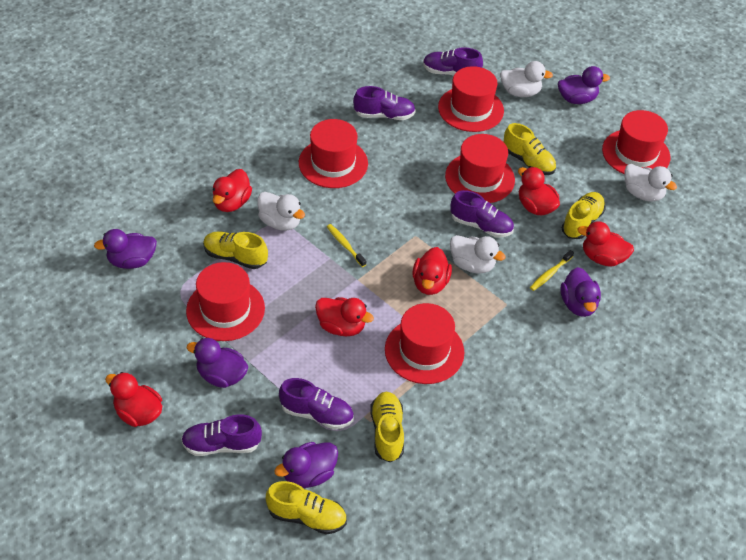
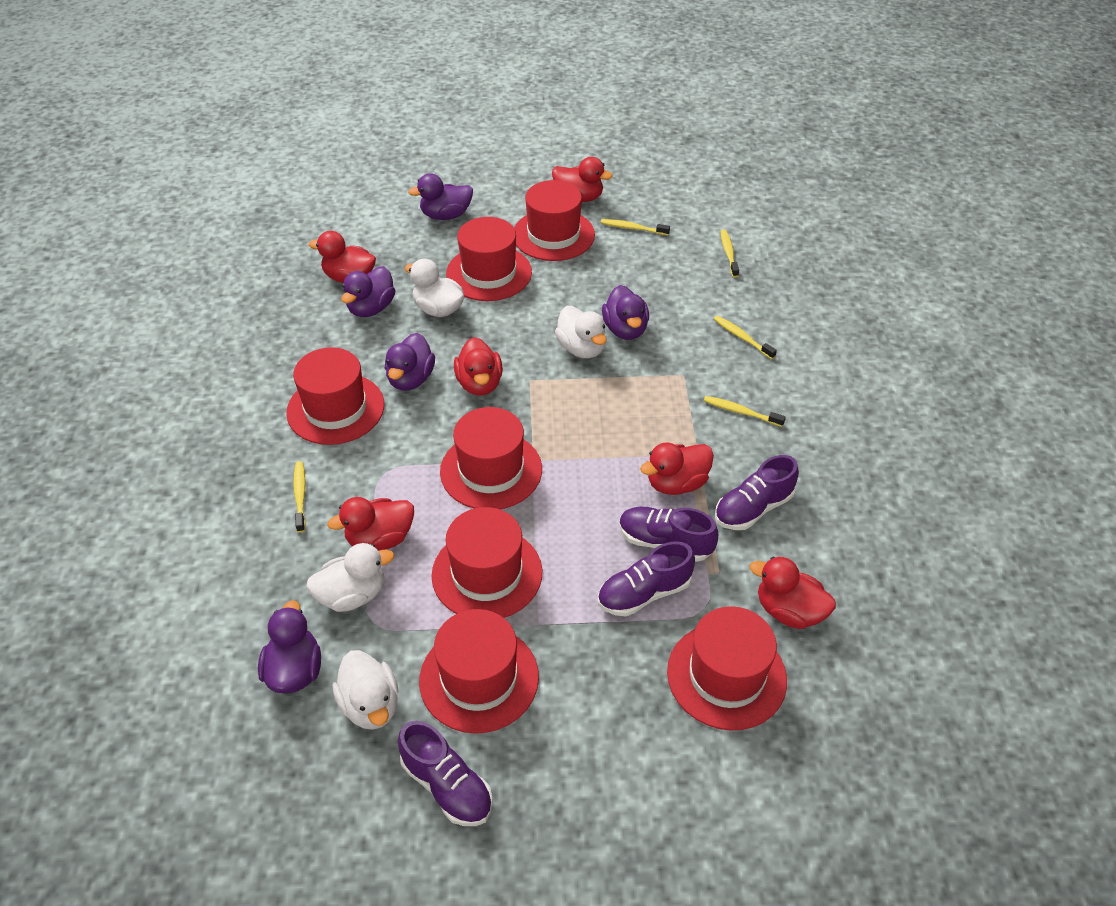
purple shoe: [181,414,262,456] [279,378,354,429] [353,86,416,120] [423,47,483,76] [450,190,514,237] = 5 -> [398,721,493,826] [598,541,695,617] [619,507,718,562] [715,455,799,530] = 4
red hat: [186,262,265,341] [299,119,368,188] [385,303,464,384] [438,66,504,132] [445,134,515,203] [602,110,670,174] = 6 -> [286,347,384,445] [419,609,539,734] [431,507,542,618] [440,407,542,509] [446,217,532,301] [514,180,595,261] [667,606,787,731] = 7
yellow shoe: [203,231,268,269] [266,481,347,535] [370,392,404,463] [504,123,556,175] [562,192,605,239] = 5 -> none = 0
yellow toothbrush: [327,224,366,267] [530,250,574,291] = 2 -> [293,461,306,533] [601,219,670,235] [704,396,786,427] [714,316,777,359] [721,230,739,278] = 5

